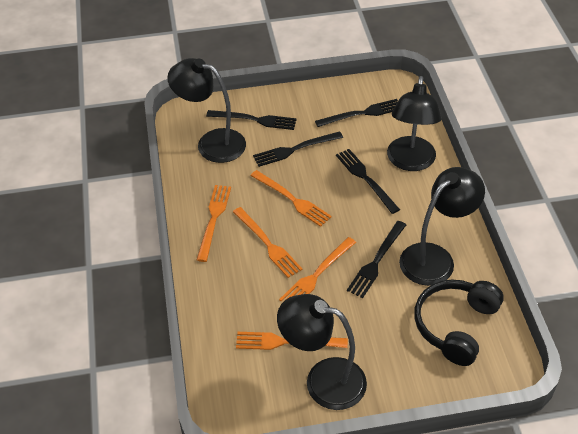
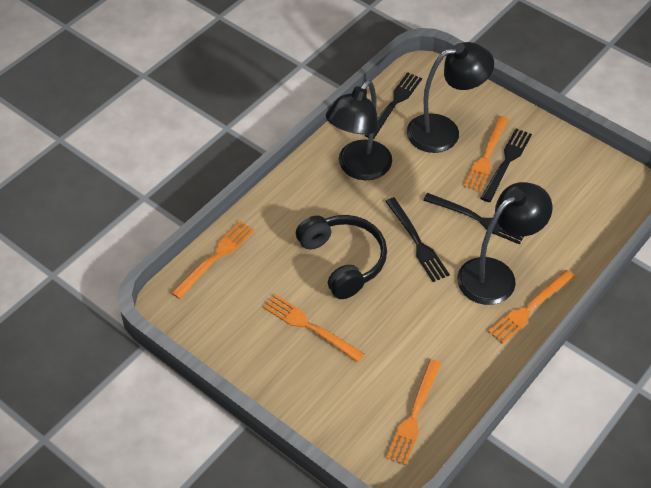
black fork: [206,110,297,130] [253,131,343,167] [315,99,398,127] [336,149,400,214] [347,221,406,298] = 5 -> [365,72,422,139] [385,197,450,282] [423,193,524,245] [481,128,532,202] = 4
black lamp: [167,58,246,163] [277,294,367,410] [387,76,442,171] [399,167,485,286] = 4 -> [326,80,392,180] [407,42,494,153] [457,182,552,305] = 3

